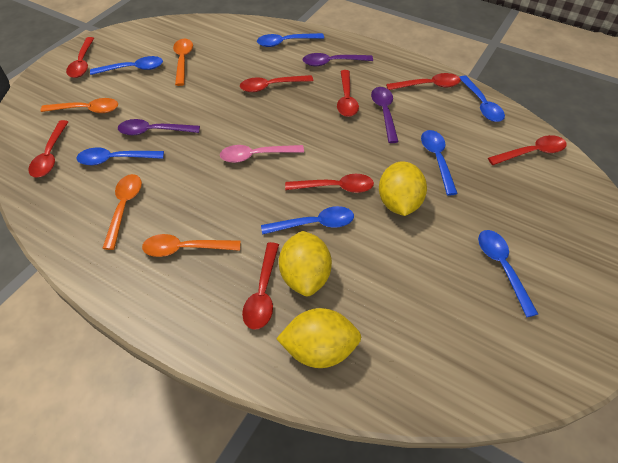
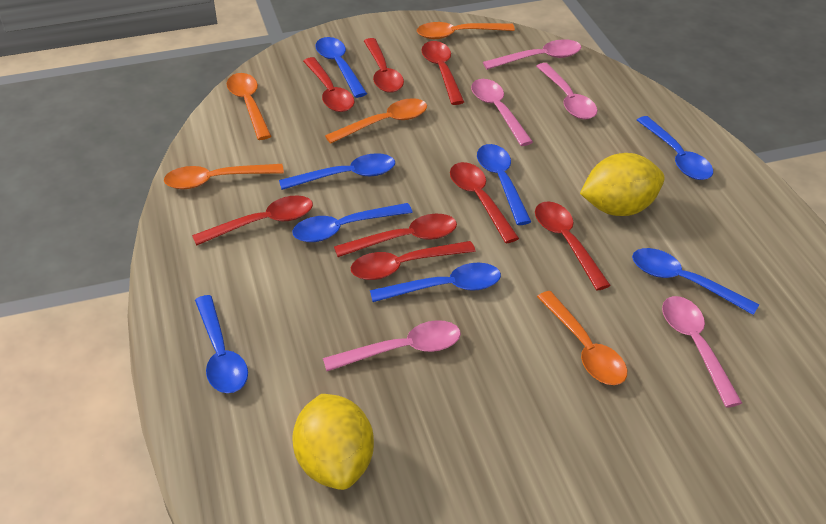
blue spoon: [77,148,164,165] [90,56,163,75] [257,33,324,47] [261,206,354,235] [421,130,458,195] [459,75,505,122] [478,230,538,317] = 7 -> [195,295,248,393] [279,153,395,190] [292,203,413,242] [316,37,367,98] [370,263,501,302] [477,144,531,225] [632,248,760,315] [637,116,713,180] = 8
orange spoon: [40,98,118,113] [102,174,142,250] [142,234,241,257] [173,39,193,86] = 4 -> [164,164,284,189] [227,73,271,140] [325,98,427,144] [417,22,515,39] [537,291,627,385] = 5
pink spoon: [220,145,304,163] = 1 -> [323,320,461,371] [471,79,533,146] [483,39,581,70] [536,63,598,120] [662,296,742,408] = 5
purple spoon: [118,119,200,135] [303,53,373,66] [371,87,399,143] = 3 -> none = 0
yellow lemon: [276,308,361,368] [279,231,332,296] [379,161,427,216] = 3 -> [292,394,374,490] [580,153,665,216] = 2

